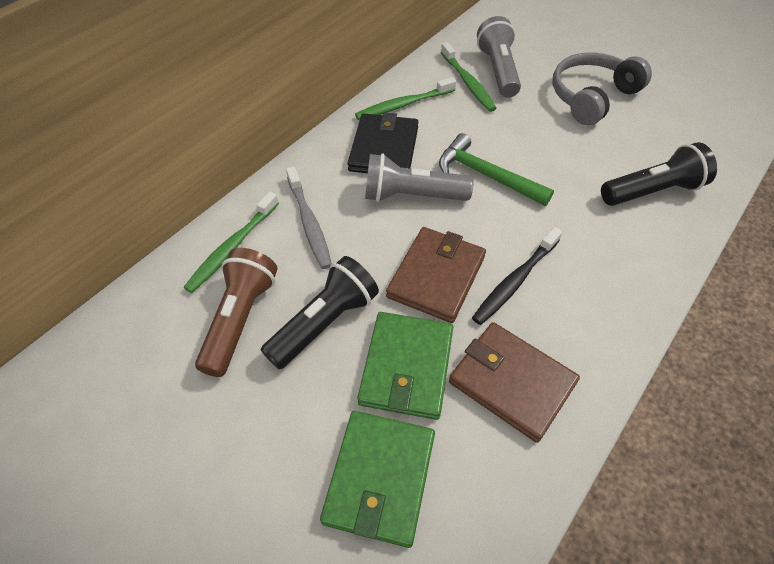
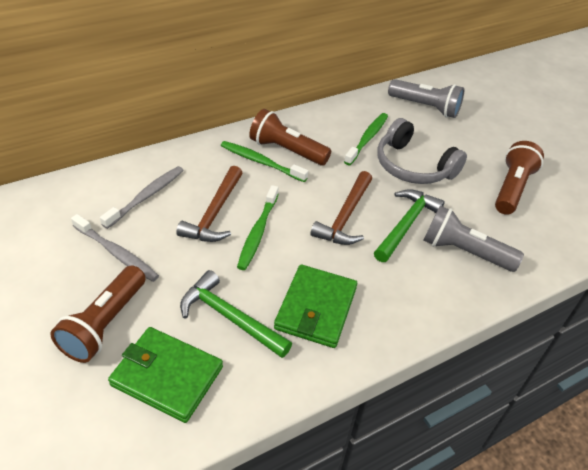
black flashlight: [261,256,379,370] [601,142,717,206] = 2 -> none = 0
black toothbrush: [472,227,563,325] = 1 -> none = 0
black wallet: [348,112,418,173] = 1 -> none = 0
brown flashlight: [195,248,278,377] = 1 -> [50,266,146,363] [249,109,331,165] [495,141,544,215] = 3
brown hammer: none = 0 -> [176,166,242,242] [311,171,372,245] = 2
brown wallet: [386,227,486,323] [449,322,580,443] = 2 -> none = 0
green hammer: [439,133,554,206] = 1 -> [180,270,292,358] [374,189,445,262] = 2
grey toothbrush: [286,166,332,269] = 1 -> [71,214,159,282] [100,166,184,229] = 2

